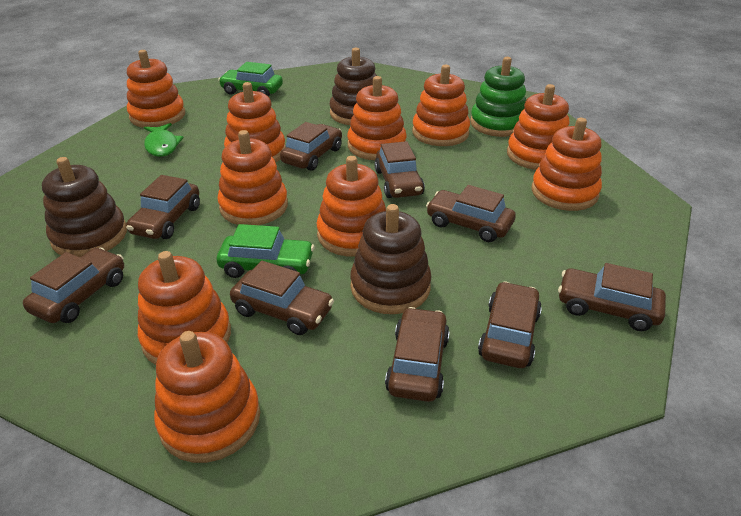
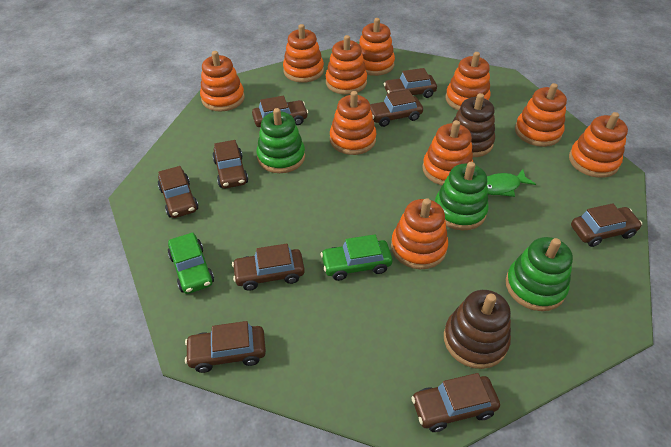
brown stacking toy: [42,157,127,257] [330,48,377,125] [350,204,432,314] = 3 -> [444,290,511,369] [452,93,495,157] = 2
green stacking toy: [470,57,526,137] = 1 -> [256,108,305,173] [435,162,489,230] [506,237,573,311] = 3

